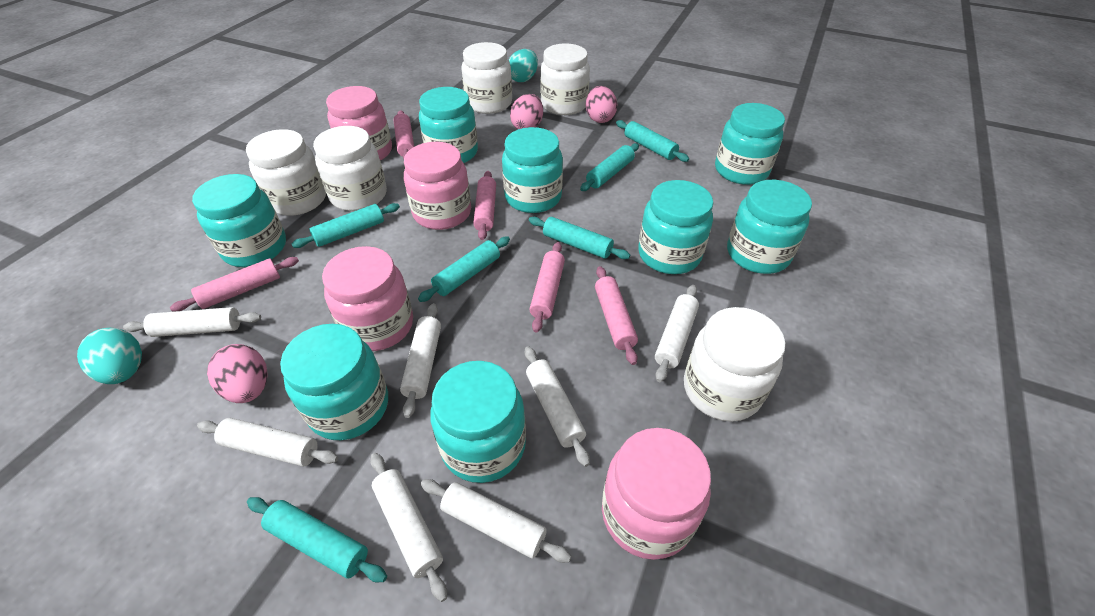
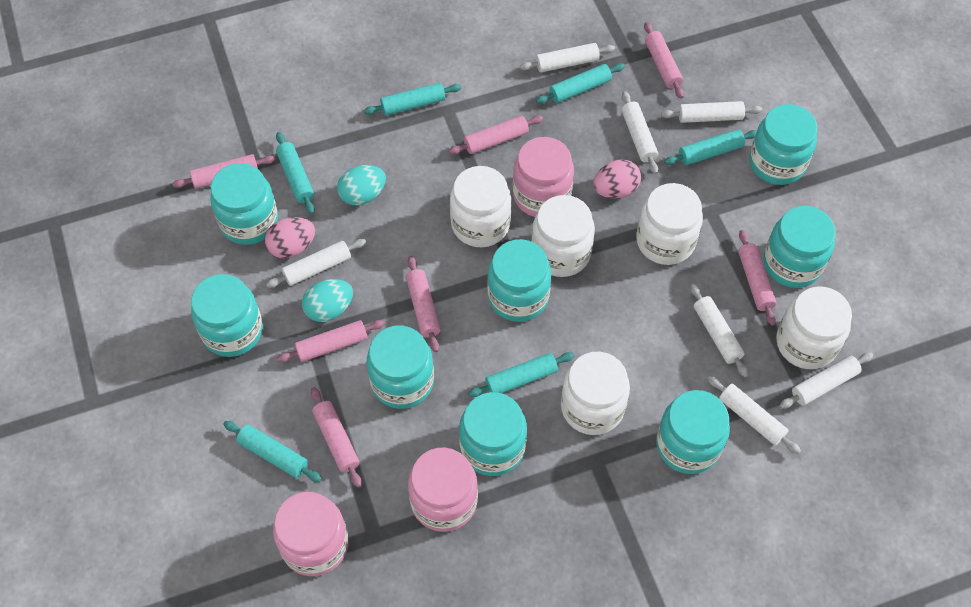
pink egg: [207,344,268,403] [510,94,543,129] [586,86,617,123] = 3 -> [265,217,315,258] [593,159,641,199] = 2
pink jar: [322,246,413,351] [326,86,392,161] [404,142,471,230] [602,428,711,560] = 4 -> [273,492,349,576] [408,447,478,532] [513,137,574,217] = 3
pink rolling pin: [170,257,299,312] [394,110,414,159] [473,171,496,240] [529,242,565,333] [595,266,638,365] = 5 -> [172,154,276,189] [277,320,385,362] [311,387,361,487] [406,256,441,352] [449,115,543,155] [644,22,684,99] [738,230,777,326] = 7

